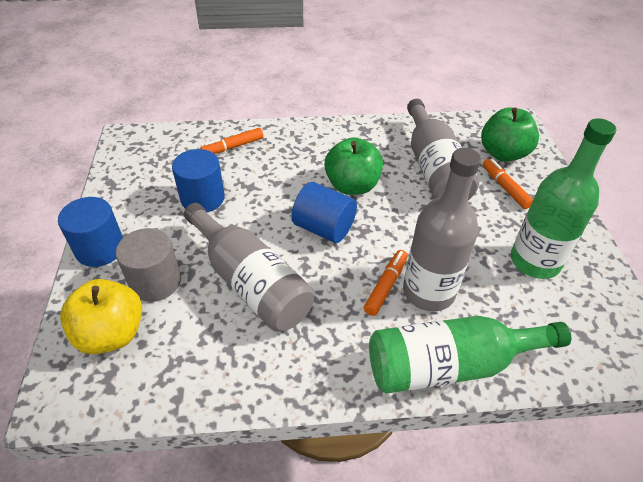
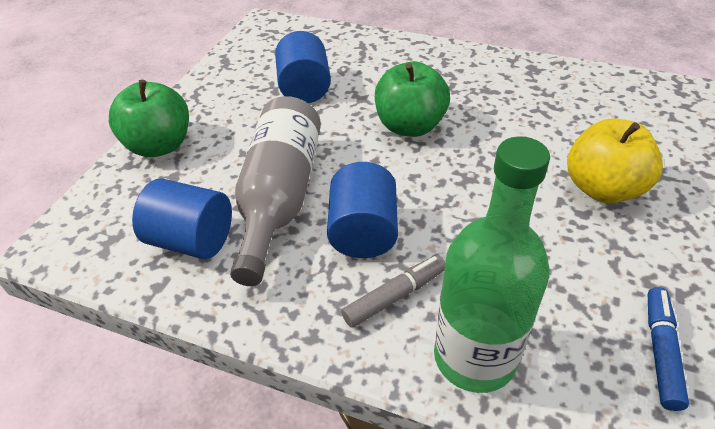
blue marker: none = 0 -> [648,287,689,411] = 1
green bottle: [369,316,571,394] [511,119,616,279] = 2 -> [434,136,550,393] = 1
grey bottle: [184,203,314,332] [403,148,481,311] [407,99,479,200] = 3 -> [230,96,321,286] = 1
grey cylinder: [116,228,181,302] = 1 -> none = 0
grey marker: none = 0 -> [341,255,445,328] = 1
orange marker: [200,128,264,154] [364,250,408,316] [483,159,533,209] = 3 -> none = 0

